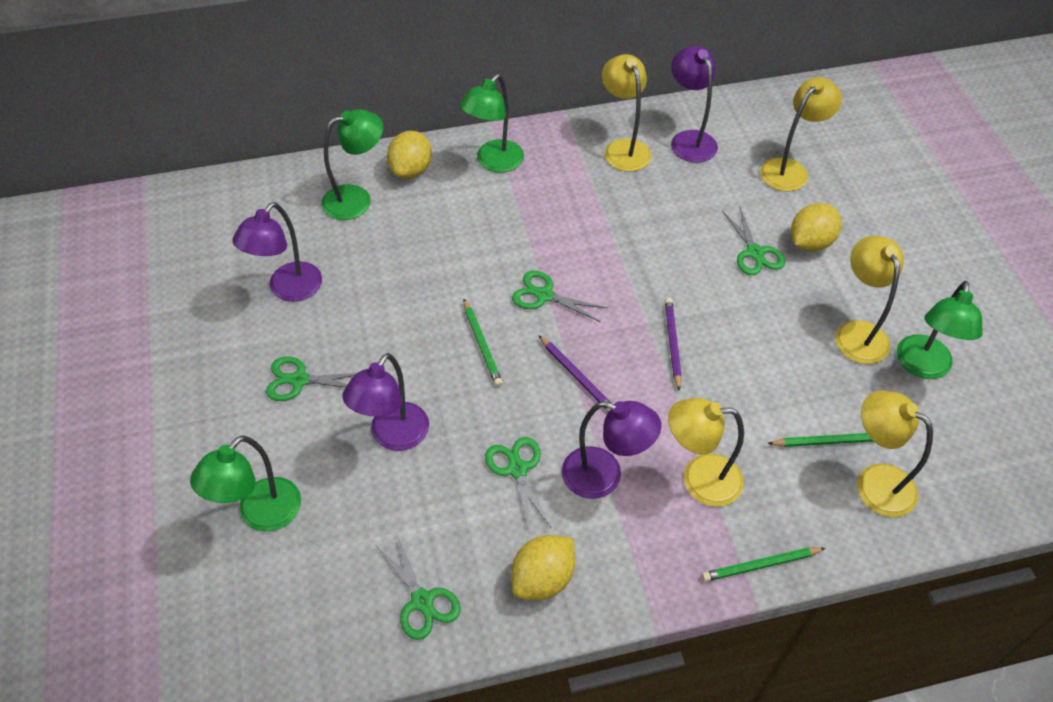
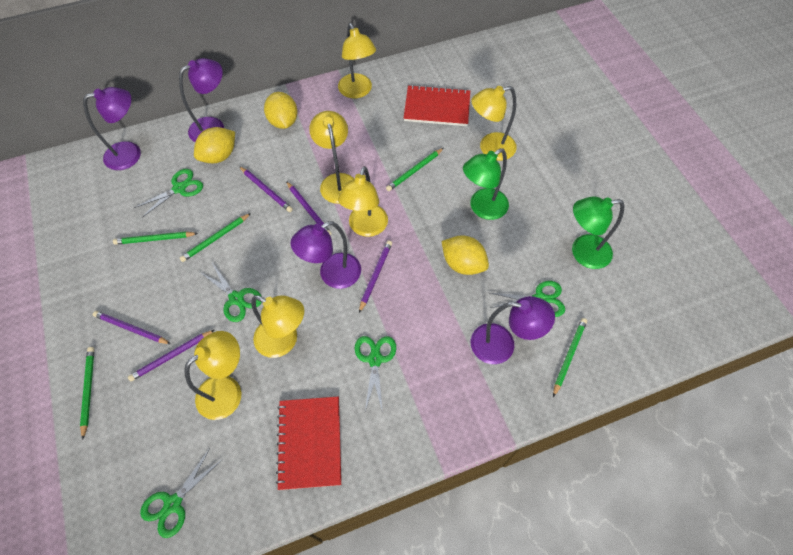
green lamp: [190,435,301,532] [321,109,383,220] [459,74,524,173] [897,281,983,379] = 4 -> [463,148,509,220] [572,196,624,269] = 2
green pencil: [464,299,503,387] [702,547,826,582] [767,433,874,447] = 3 -> [80,347,94,440] [113,232,198,245] [180,213,251,262] [386,148,444,191] [553,318,587,397] = 5
purple pencil: [539,336,611,412] [665,298,682,391] = 2 -> [93,311,171,344] [128,330,214,381] [239,166,293,212] [286,181,332,235] [359,240,392,313] = 5
red notebook: none = 0 -> [276,397,341,490] [404,85,470,126] = 2
yellow lamp: [602,54,651,172] [668,398,744,507] [760,77,842,192] [835,236,904,364] [857,390,933,517] = 5 -> [184,331,241,420] [251,295,304,358] [309,111,354,204] [338,23,376,98] [338,166,388,237] [471,86,517,161] = 6

